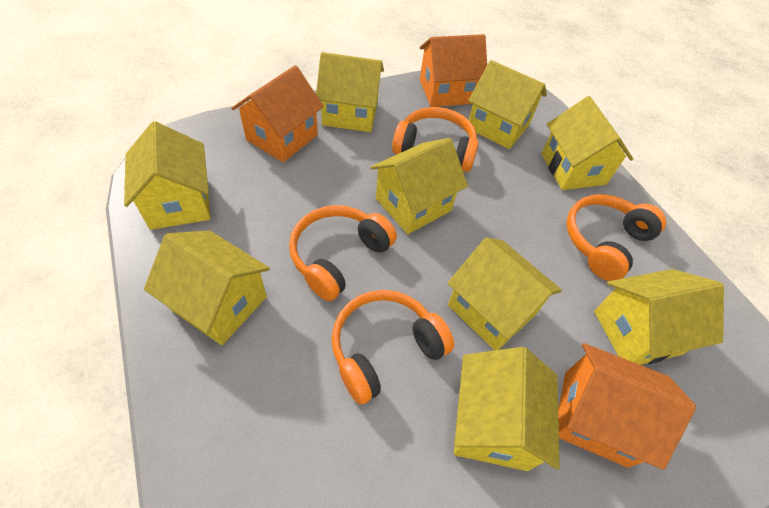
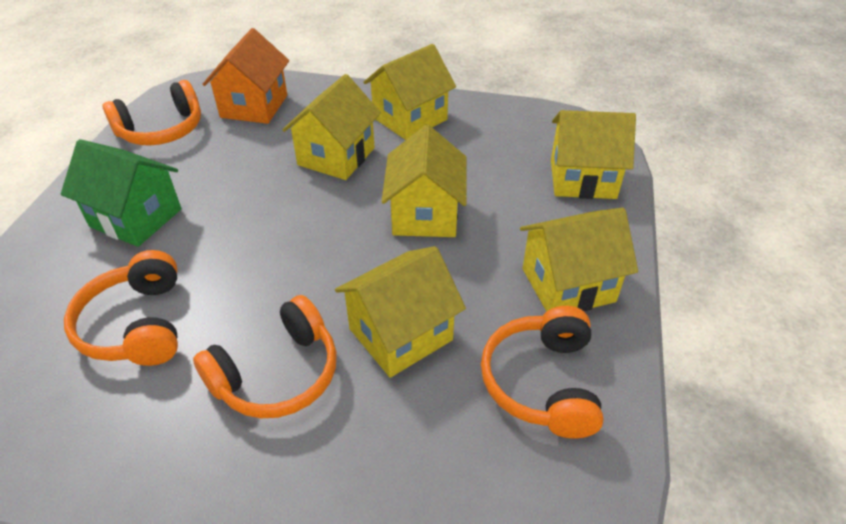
green house: none = 0 -> [61,139,181,247] = 1
orange house: [231,65,324,162] [419,34,487,107] [558,343,696,470] = 3 -> [202,28,289,124] = 1
yellow house: [124,121,211,230] [144,230,270,345] [316,52,384,132] [371,138,468,234] [447,237,562,351] [454,347,560,471] [468,60,547,149] [541,96,633,190] [594,269,724,365] = 9 -> [282,74,381,180] [335,246,466,378] [364,44,456,140] [381,125,467,237] [520,208,638,312] [551,110,636,199] = 6

